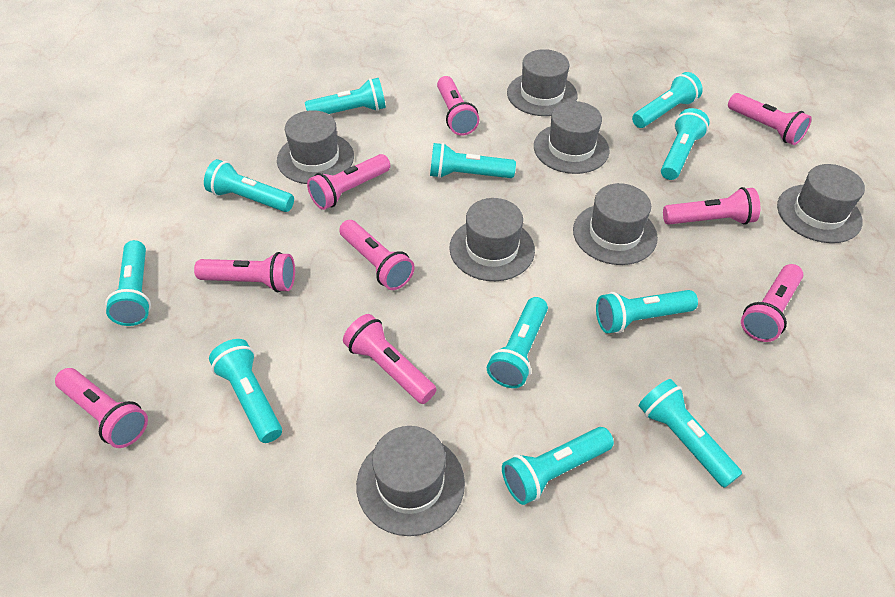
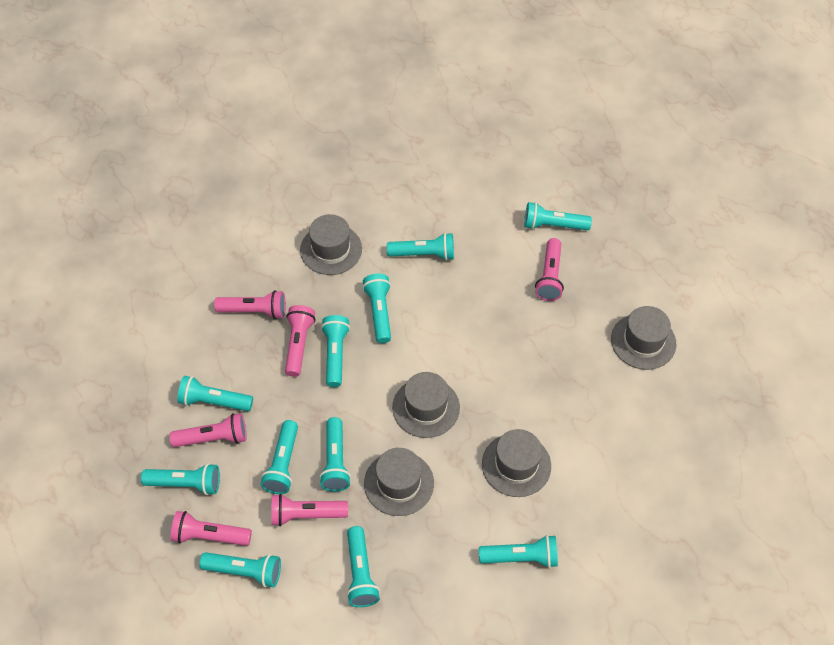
grey hat: [277,110,354,184] [356,426,465,536] [449,198,535,281] [507,49,577,116] [534,101,610,174] [573,183,658,265] [777,164,865,243] = 7 -> [300,214,362,275] [364,448,434,516] [392,372,460,438] [482,429,551,497] [611,306,676,370] = 5
pink flashlight: [55,368,148,448] [194,252,295,293] [307,154,390,210] [339,220,415,290] [343,314,436,404] [437,76,479,136] [663,187,760,225] [728,93,812,145] [741,264,803,342] = 9 -> [170,413,247,447] [171,511,252,546] [214,290,286,319] [272,494,348,526] [285,305,316,377] [535,238,564,301] = 6

